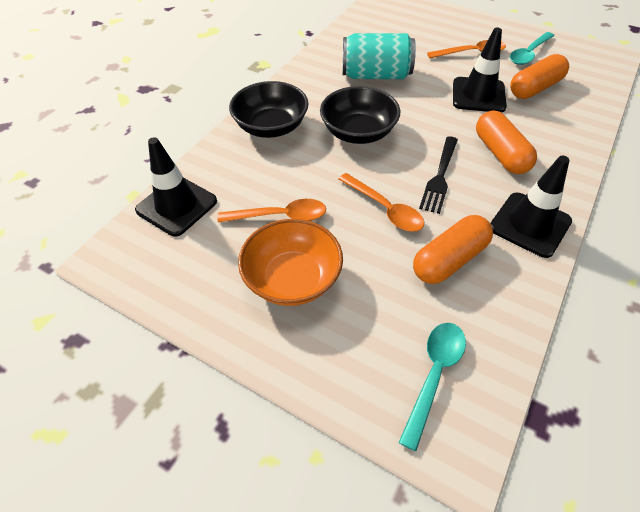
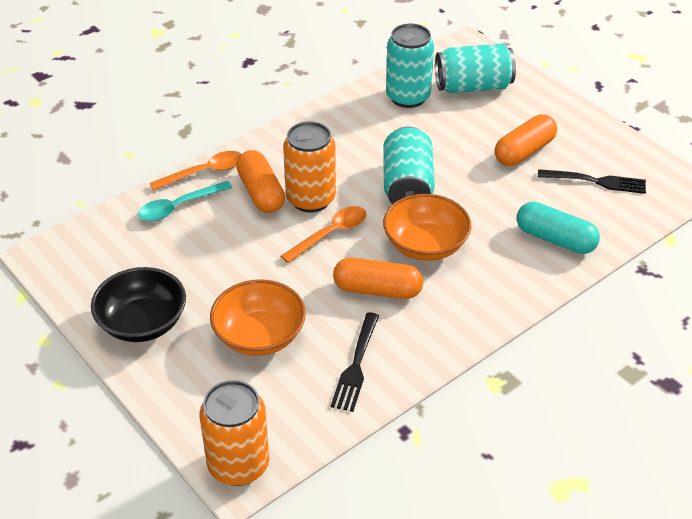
black bowl: [229,81,308,138] [320,86,400,144] = 2 -> [91,267,186,342] = 1
black fork: [419,136,458,214] = 1 -> [331,312,379,412] [538,169,646,194] = 2
black traffic cone: [135,137,217,236] [453,28,507,113] [490,156,572,258] = 3 -> none = 0
orange bowl: [238,219,343,306] = 1 -> [210,279,306,356] [383,194,471,261] = 2
orange can: none = 0 -> [200,380,269,486] [283,121,336,213] = 2
orange spoon: [218,199,326,223] [339,173,424,232] [427,40,506,59] = 3 -> [150,151,241,191] [281,206,367,263] = 2
turquoise can: [343,33,416,79] = 1 -> [383,127,435,204] [386,23,434,108] [435,43,516,93] = 3
turquoise capsule: none = 0 -> [517,202,600,254] = 1
turquoise spoon: [399,323,466,451] [510,32,554,65] = 2 -> [138,181,232,221] = 1

